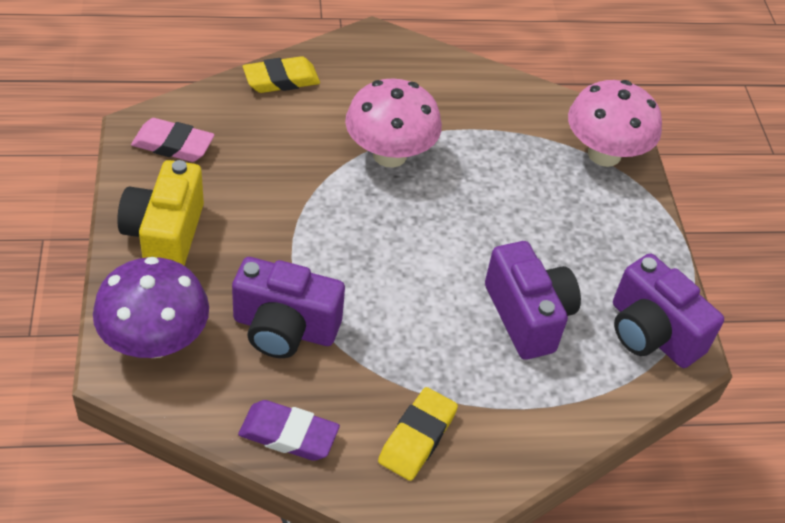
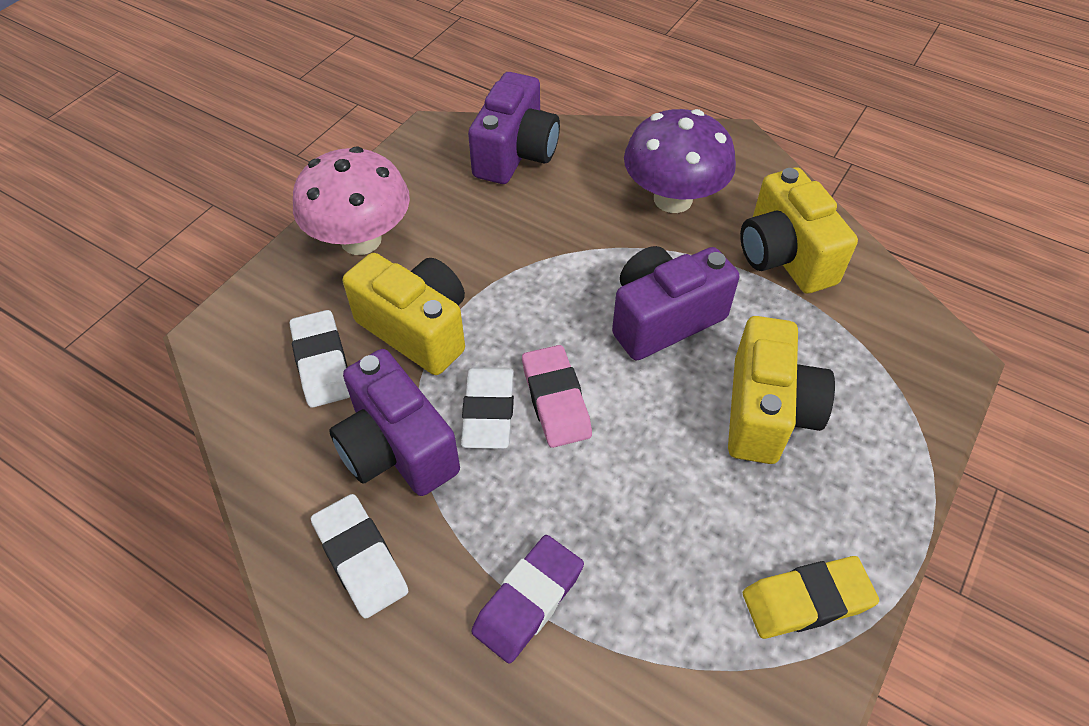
pink mushroom: [345,78,442,168] [568,80,662,167] = 2 -> [293,147,410,255] = 1
white eraser: none = 0 -> [290,310,350,408] [311,494,408,619] [461,367,514,449] = 3
yellow camera: [117,160,204,266] = 1 -> [343,253,465,375] [728,316,835,464] [740,168,858,294] = 3
yellow eraser: [243,56,320,93] [378,387,458,481] = 2 -> [743,556,879,639] = 1

